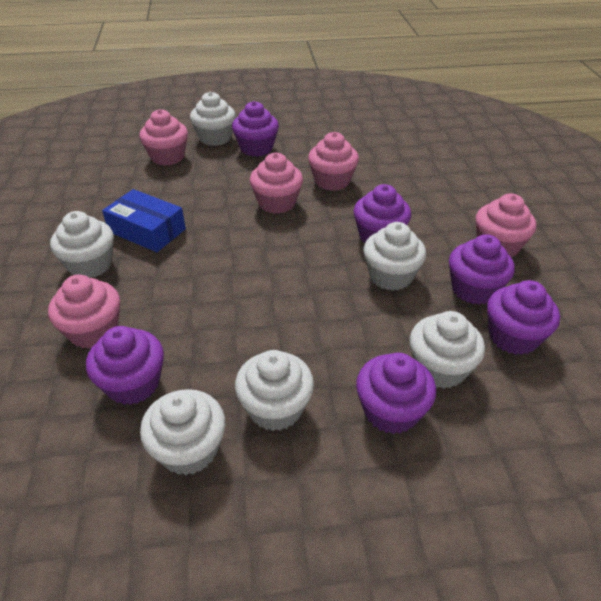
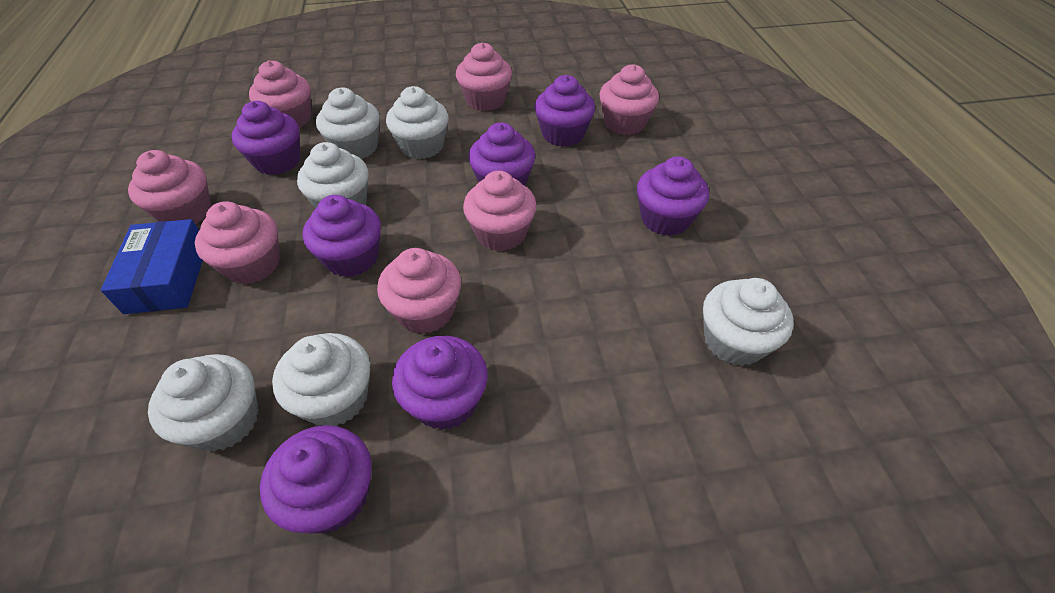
pink cupcake: [48,275,120,349] [139,109,188,166] [250,153,303,214] [308,132,359,191] [476,193,536,257] = 5 -> [128,150,211,224] [195,201,280,284] [249,60,311,127] [377,248,461,334] [456,42,512,111] [463,171,536,251] [599,64,659,135] = 7
purple cupcake: [86,326,164,405] [232,101,279,157] [354,184,411,243] [356,353,436,434] [449,234,515,305] [487,280,560,355] = 6 -> [231,101,300,175] [260,425,372,533] [302,195,381,277] [392,336,487,430] [468,122,535,186] [535,75,595,147] [637,156,709,236] = 7

